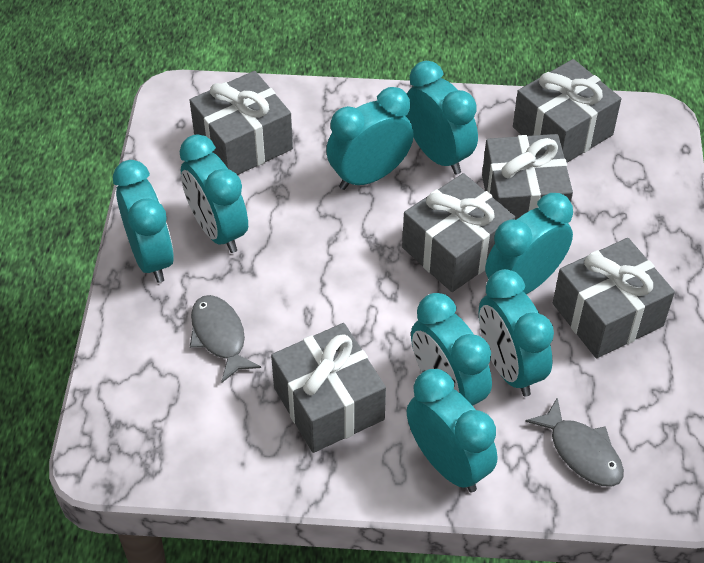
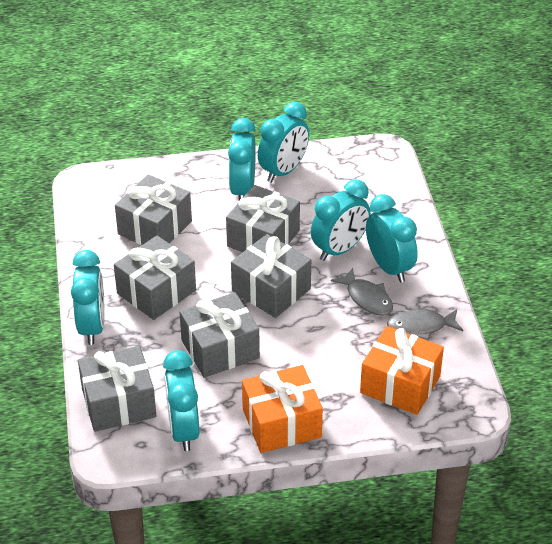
orange gift: none = 0 -> [242,365,323,453] [360,326,444,415] = 2
turquoise clock: [113,160,174,283] [179,134,248,253] [326,87,414,190] [406,61,478,175] [407,369,497,492] [411,293,492,406] [479,269,554,397] [485,193,573,294] = 8 -> [71,250,105,345] [163,350,200,451] [228,118,256,200] [258,102,309,183] [311,179,371,261] [366,194,418,283] = 6

